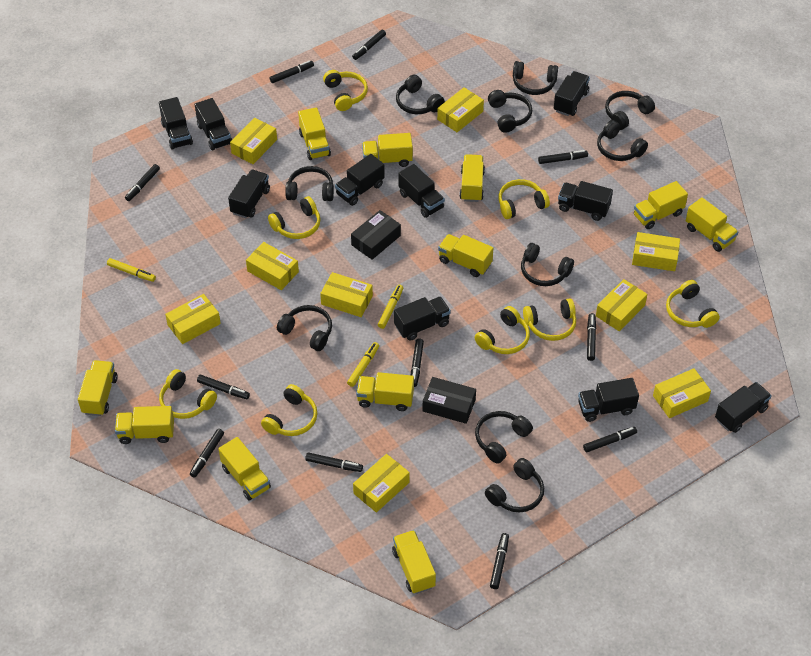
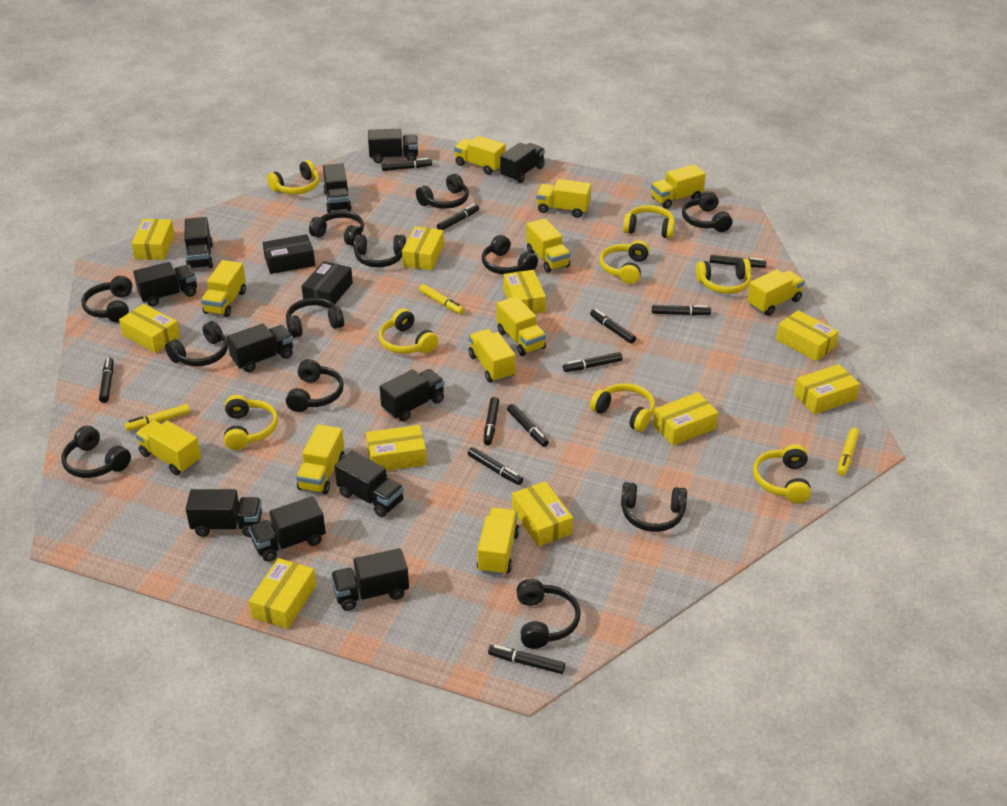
black headphones: [277,305,332,351] [285,166,334,201] [396,75,445,114] [475,411,533,464] [485,458,544,512] [488,90,532,133] [513,61,558,95] [521,243,574,286] [597,120,648,161] [605,91,655,130] = 10 -> [61,426,131,478] [82,276,132,323] [165,321,228,366] [286,298,344,338] [286,359,344,412] [309,211,364,246] [354,235,406,267] [416,173,469,209] [482,235,538,274] [517,579,581,649] [621,482,687,532] [682,191,732,232] = 12
black truck: [159,97,193,150] [195,98,232,150] [228,169,270,218] [335,154,385,206] [394,296,451,341] [398,164,445,218] [554,71,590,116] [558,181,613,221] [578,378,639,422] [715,382,772,433] = 10 -> [133,262,197,306] [184,217,213,269] [186,489,262,537] [227,323,293,372] [249,496,326,562] [323,163,352,213] [331,548,409,611] [334,451,404,517] [368,129,418,163] [380,369,445,421] [500,143,545,183] = 11
yellow box: [165,294,221,344] [230,118,277,164] [246,242,299,290] [320,272,373,317] [353,454,410,513] [437,87,484,132] [596,279,647,331] [632,232,680,271] [653,368,711,418] = 9 -> [119,304,180,353] [131,219,175,260] [249,558,316,629] [366,425,427,471] [402,226,444,270] [503,270,546,314] [512,481,573,547] [653,392,719,446] [776,310,839,362] [794,364,860,414] = 10

